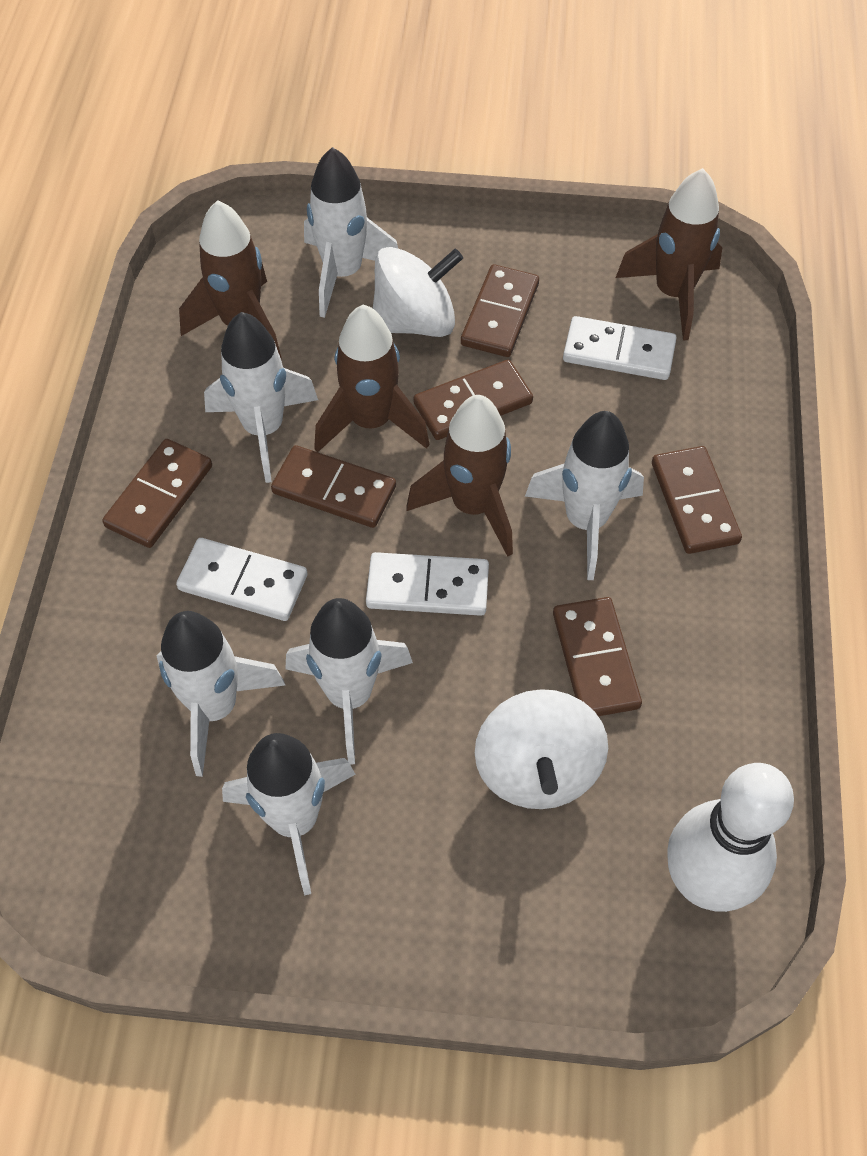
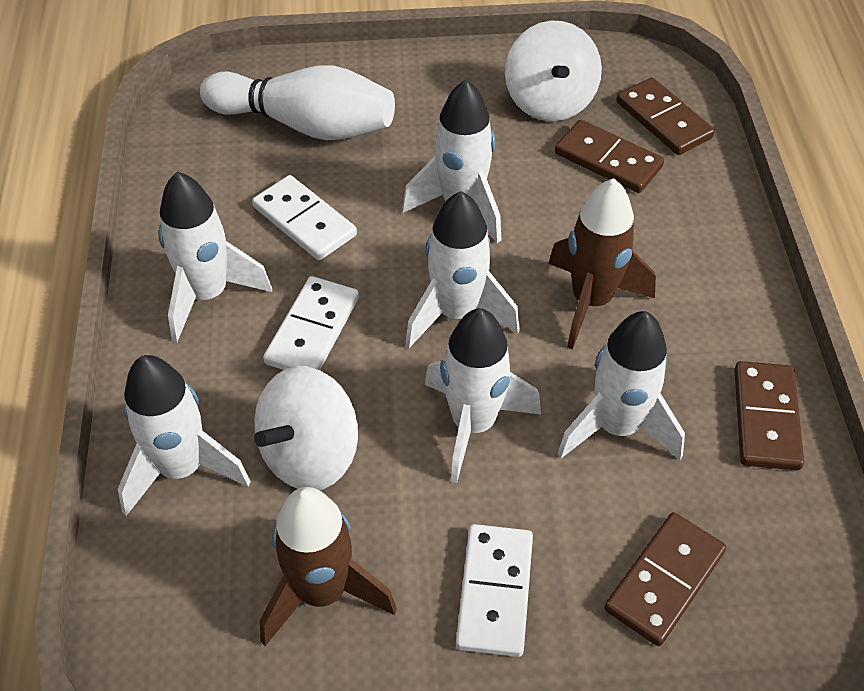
brown domino: [102,439,212,548] [271,445,396,528] [413,360,533,440] [461,264,539,357] [553,597,642,716] [652,446,742,554] = 6 -> [555,120,664,193] [604,512,726,646] [616,77,715,155] [734,361,804,470] = 4
brown rocket: [179,200,282,359] [314,304,430,452] [406,395,513,556] [616,168,723,341] = 4 -> [260,487,397,646] [548,178,656,350] = 2

